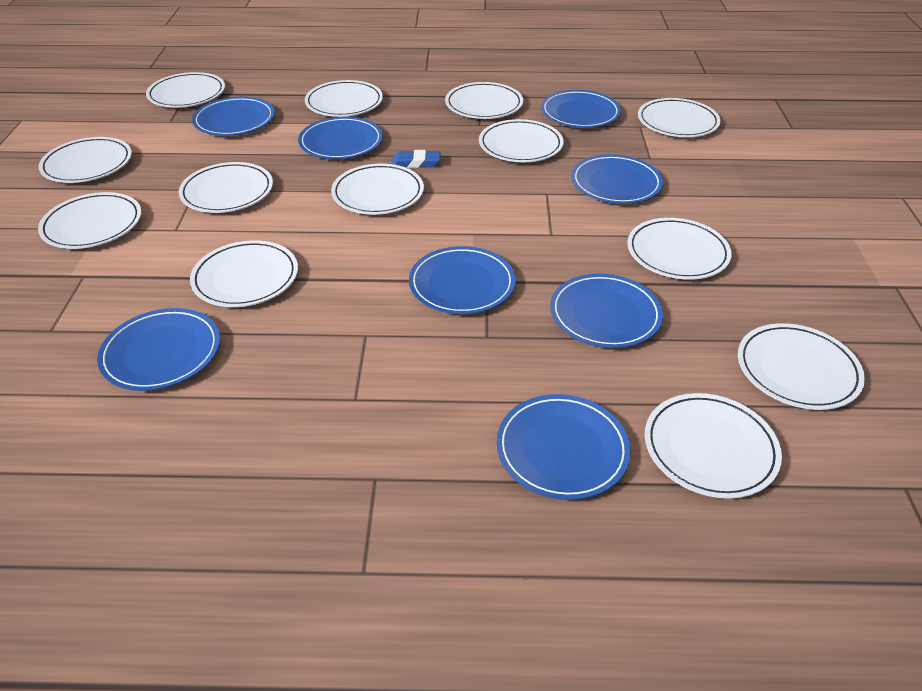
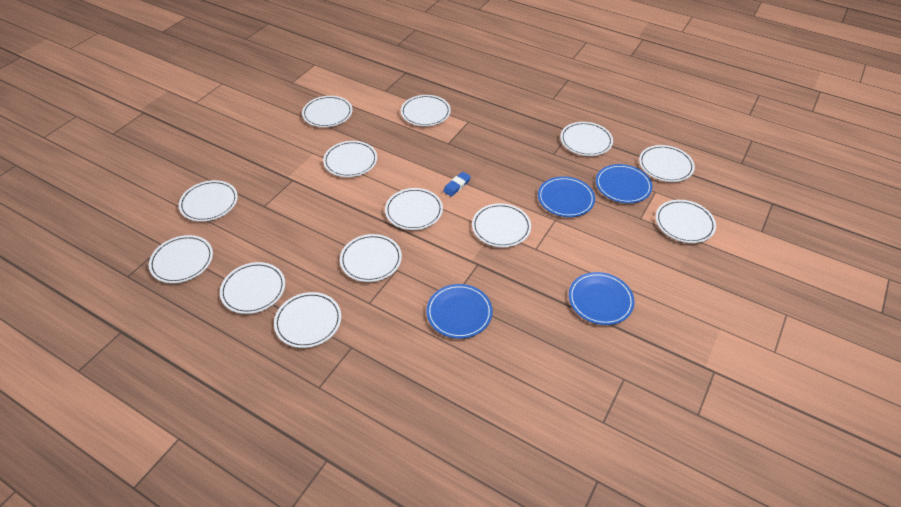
blue plate: [97,308,220,391] [192,97,275,136] [298,117,383,159] [409,246,516,314] [496,394,631,500] [541,90,621,128] [550,274,663,348] [571,154,663,204] = 8 -> [426,284,493,339] [538,176,595,217] [569,272,635,325] [596,164,652,203] = 4

